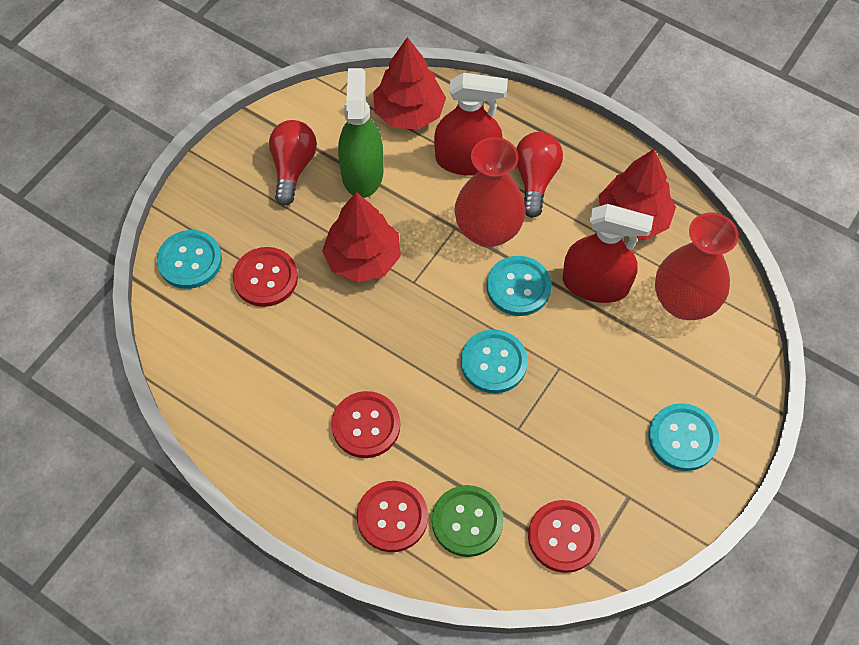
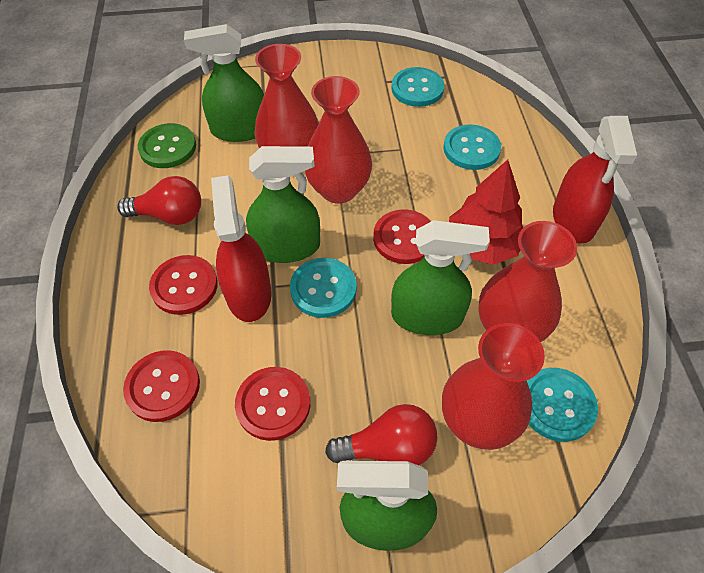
green spray bottle: [338,68,384,198] = 1 -> [184,24,264,142] [246,146,320,263] [337,461,437,551] [391,220,490,335] = 4
red tree: [322,192,401,282] [373,37,446,130] [599,149,676,240] = 3 -> [449,159,523,265] = 1
red vase: [454,137,526,248] [655,213,739,320] = 2 -> [255,44,319,148] [305,76,372,204] [442,323,545,450] [478,221,577,342] = 4

